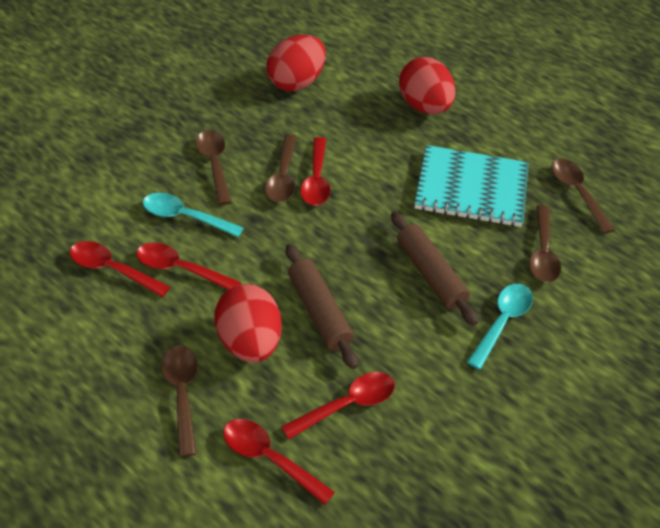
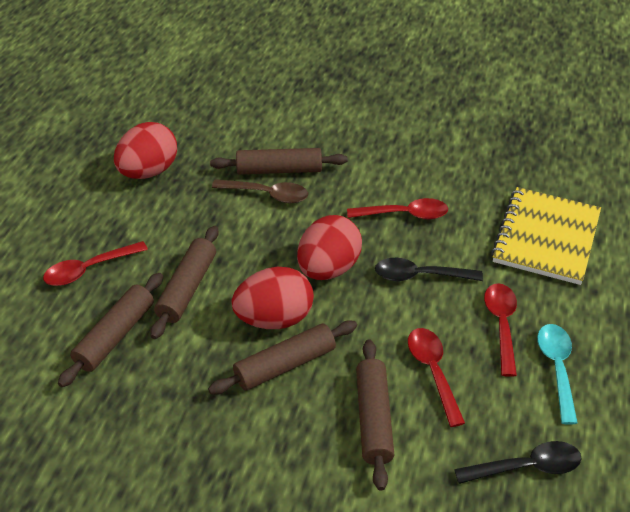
black spoon: none = 0 -> [375,258,483,281] [454,441,582,484] = 2
brown rolling pin: [286,244,358,369] [391,212,478,326] = 2 -> [58,273,163,387] [150,226,219,339] [208,320,357,395] [210,148,348,175] [356,340,394,491] = 5
brown spoon: [161,345,197,457] [196,130,232,205] [265,135,297,203] [529,205,561,283] [551,159,615,234] = 5 -> [212,179,308,203] = 1
red spoon: [70,241,170,297] [136,242,241,290] [223,419,335,505] [281,372,395,439] [300,137,331,206] = 5 -> [43,241,148,286] [347,198,448,220] [408,328,465,427] [484,283,517,377] = 4
turquoise notebook: [414,145,529,227] = 1 -> none = 0
turquoise spoon: [143,193,243,237] [467,284,533,370] = 2 -> [537,324,578,425] = 1
yellow notebook: none = 0 -> [491,187,601,285] = 1

